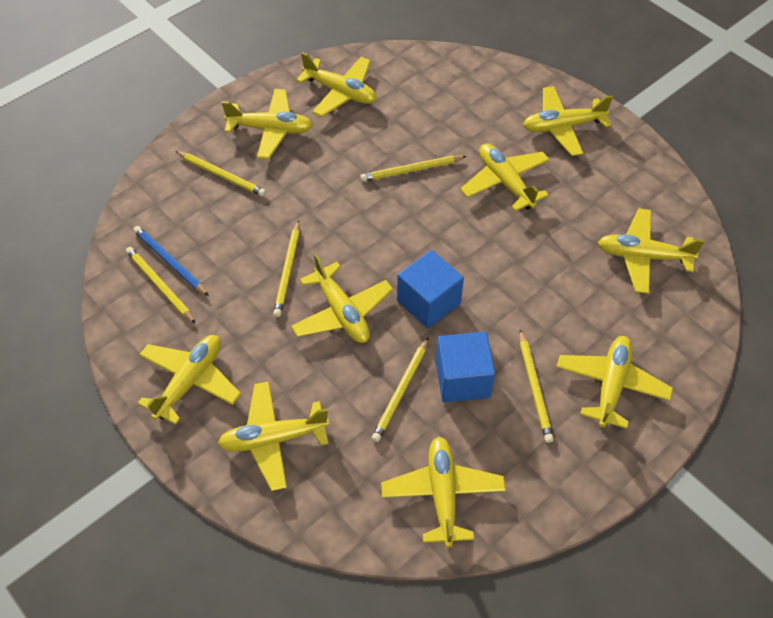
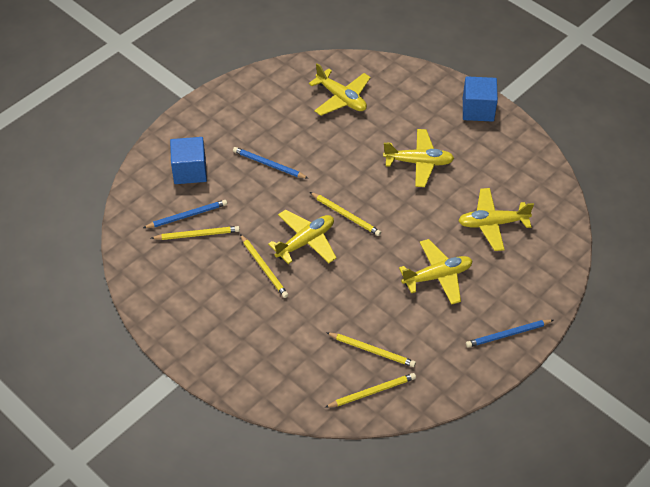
blue pencil: [133,226,209,296] = 1 -> [143,200,227,228] [233,147,309,179] [466,320,553,348] = 3
yellow pencil: [126,247,196,324] [175,151,266,196] [273,220,300,317] [360,156,467,181] [372,337,429,442] [519,329,554,443] = 6 -> [151,226,240,240] [240,234,288,298] [310,192,381,236] [325,373,416,408] [326,332,416,367] = 5
yellow plane: [138,335,241,425] [218,381,330,491] [222,89,313,159] [291,254,393,343] [296,52,377,117] [381,437,506,548] [460,143,550,211] [523,86,613,156] [556,336,673,429] [598,208,704,294] = 10 -> [268,209,337,264] [309,63,371,116] [383,129,454,187] [399,239,473,305] [458,188,534,251] = 5

